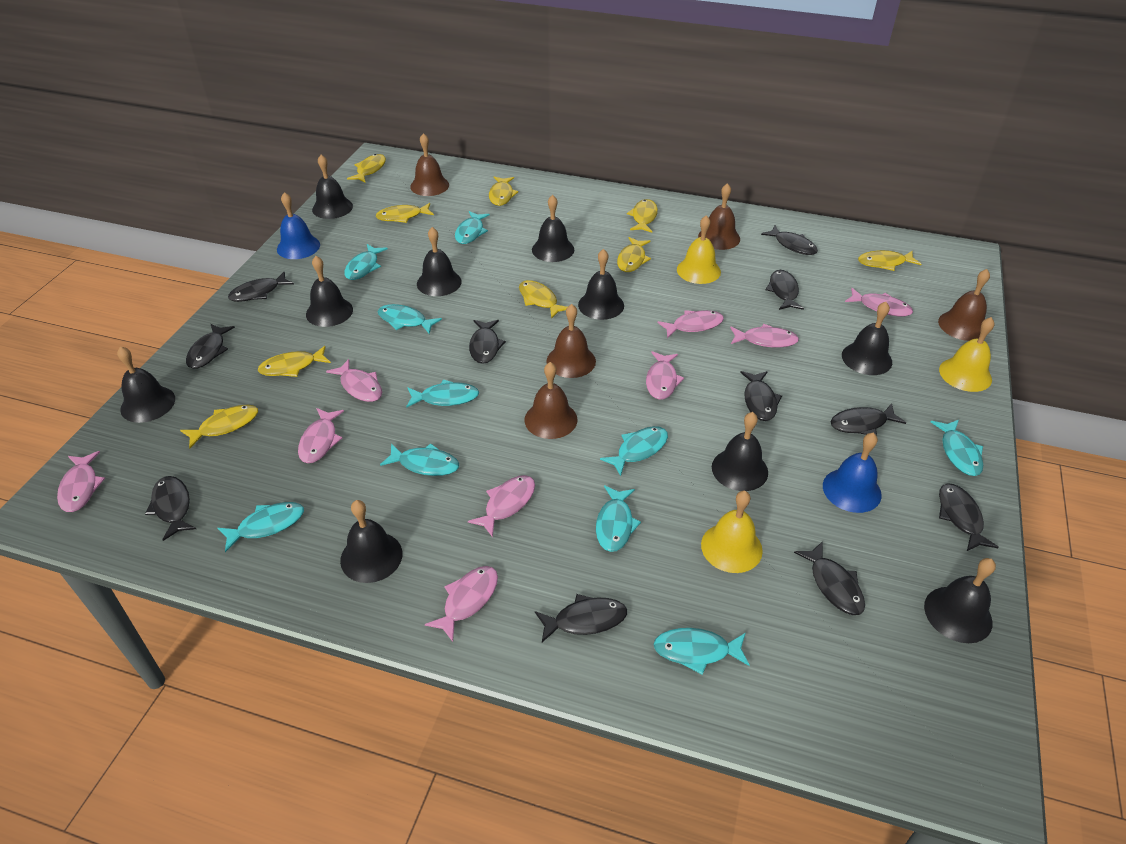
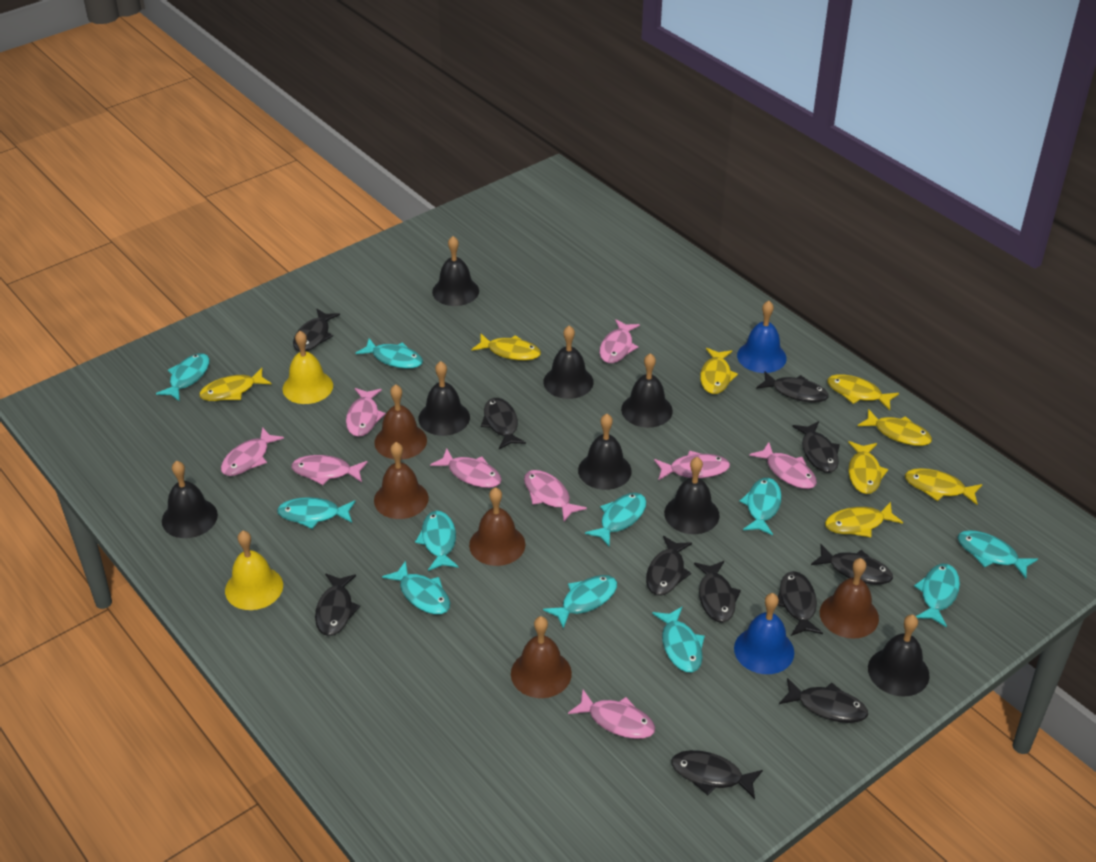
black bell: [117,346,175,423] [306,256,353,327] [312,155,353,219] [340,500,402,583] [417,227,462,296] [532,195,574,262] [578,249,624,320] [712,412,768,491] [842,302,892,375] [924,558,996,643] = 10 -> [162,461,218,538] [418,361,470,436] [432,236,479,306] [543,326,594,399] [578,414,632,490] [621,353,673,428] [664,457,719,534] [868,615,929,697] = 8
turquoise fish: [218,502,304,552] [344,244,388,280] [378,304,442,334] [380,443,459,476] [406,379,479,408] [455,211,490,244] [596,486,641,552] [600,426,668,476] [654,628,750,675] [931,420,983,476] = 10 -> [156,353,210,401] [277,497,355,529] [355,338,423,369] [382,561,450,615] [415,511,459,571] [543,575,617,629] [585,493,646,547] [652,607,705,672] [739,478,782,535] [914,564,960,627] [958,530,1038,578] = 11
yellow bell: [677,215,721,284] [701,491,763,573] [939,317,995,392] = 3 -> [225,531,283,610] [282,331,333,404] = 2
yellow fish: [180,405,258,448] [258,346,331,377] [347,154,386,183] [376,203,434,223] [489,176,518,206] [519,280,567,319] [617,237,651,272] [627,199,658,233] [858,250,921,271] = 9 -> [199,368,272,401] [472,334,541,361] [700,348,738,394] [825,502,903,537] [827,374,899,410] [848,441,888,494] [858,409,932,446] [905,468,983,505] = 8

